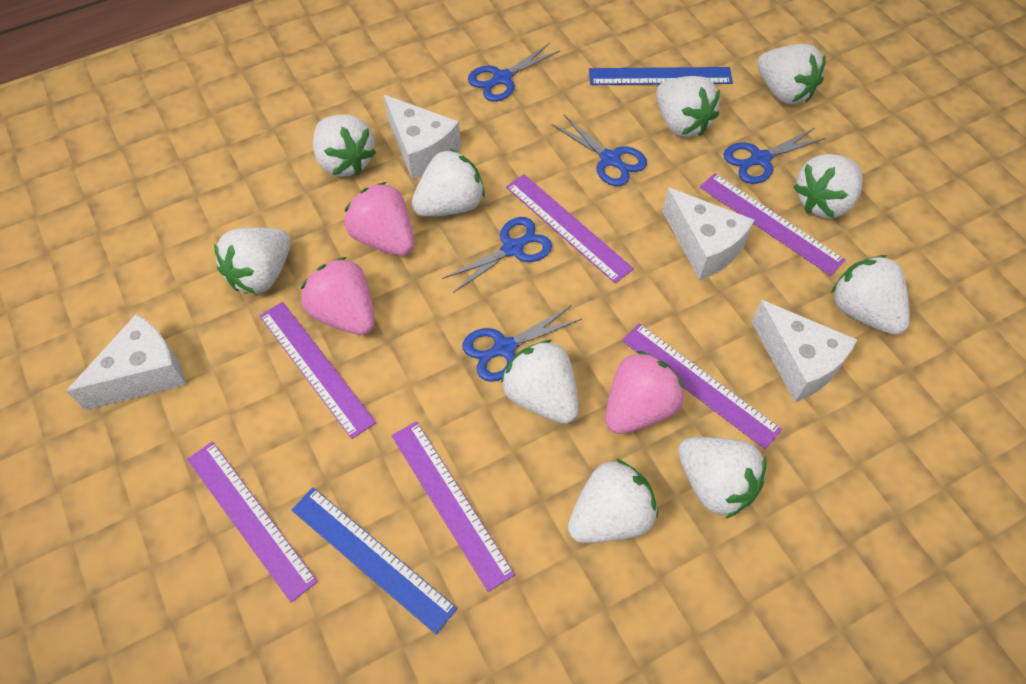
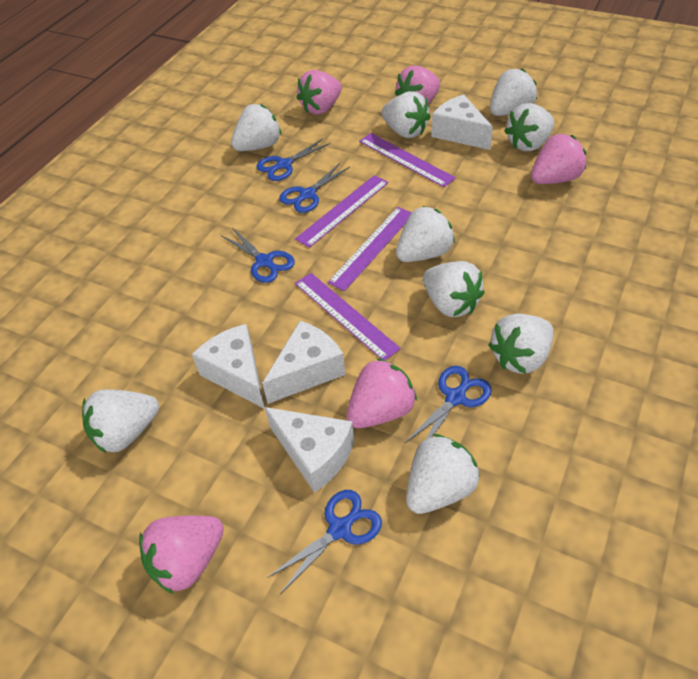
blue ruler: [291,488,457,634] [589,67,733,85] = 2 -> none = 0
pink strawberry: [301,257,375,335] [345,182,414,256] [605,351,684,434] = 3 -> [139,515,224,594] [297,70,342,115] [347,358,417,428] [395,65,440,105] [531,134,586,184] = 5
purple ruler: [187,441,318,602] [260,302,376,439] [391,421,515,592] [506,174,634,283] [622,323,782,450] [700,173,845,276] = 6 -> [295,175,388,248] [295,273,401,360] [327,207,412,291] [359,133,456,187] = 4
white strawberry: [214,227,291,294] [313,115,376,177] [411,149,485,217] [501,340,579,424] [568,459,658,543] [656,76,720,137] [678,437,766,519] [757,44,825,104] [793,154,863,218] [831,255,910,335] = 10 -> [82,389,159,453] [231,104,282,151] [381,91,431,138] [396,206,455,262] [406,434,480,514] [423,261,485,317] [488,314,553,374] [490,69,537,116] [504,103,554,151] = 9

